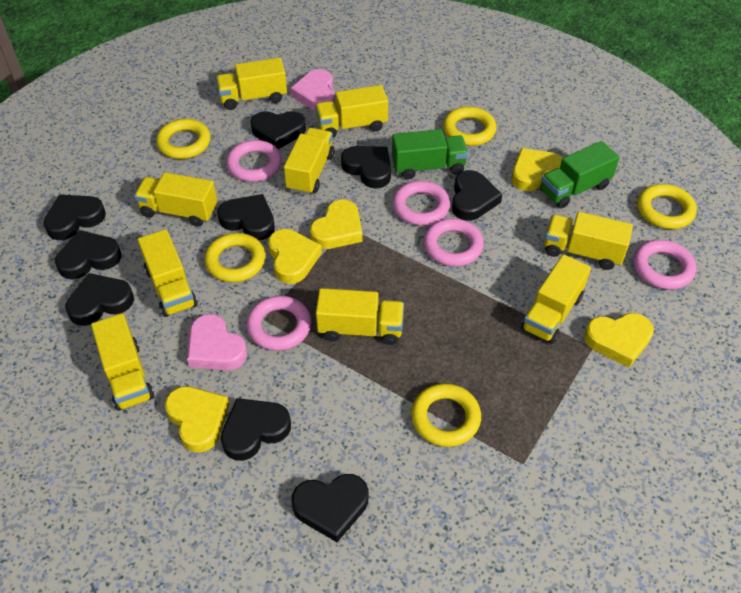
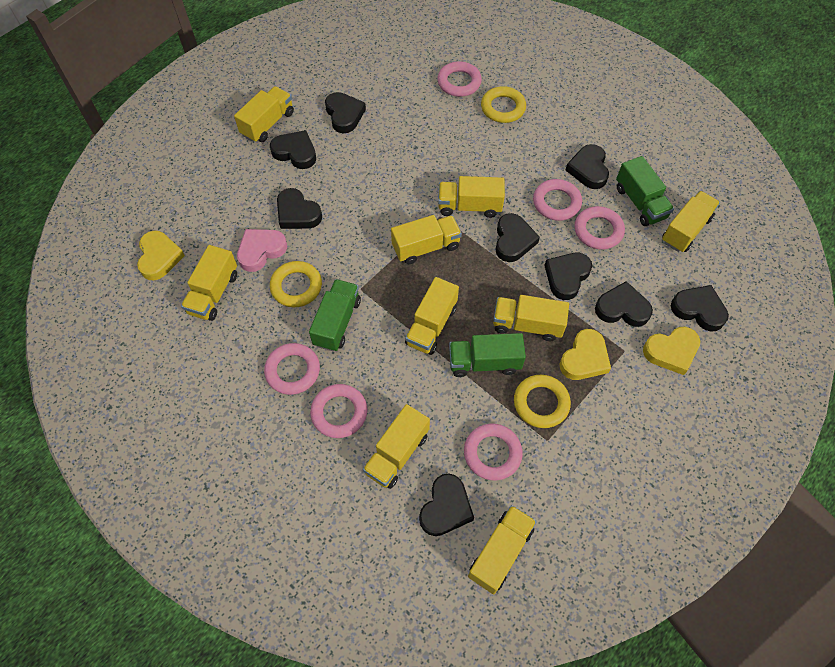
green truck: [392,129,468,179] [540,141,620,209] = 2 -> [309,279,361,352] [449,333,526,377] [616,156,674,226] = 3
pink heart: [187,314,247,370] [291,69,335,111] = 2 -> [237,229,287,272] = 1
pink ring: [226,140,282,182] [247,296,311,351] [393,181,450,226] [424,218,484,267] [633,240,696,290] = 5 -> [264,343,320,395] [310,384,368,438] [437,61,482,97] [464,424,523,480] [533,179,582,221] [575,206,625,249] = 6
yellow heart: [165,386,229,452] [268,229,322,284] [310,200,363,249] [512,148,563,191] [584,313,654,367] = 5 -> [137,231,185,280] [560,329,611,380] [643,327,700,375] = 3
yellow ring: [156,119,211,159] [204,233,266,282] [411,383,481,447] [443,107,496,146] [637,184,697,229] = 5 -> [270,261,322,307] [481,86,526,123] [514,375,571,428] = 3

